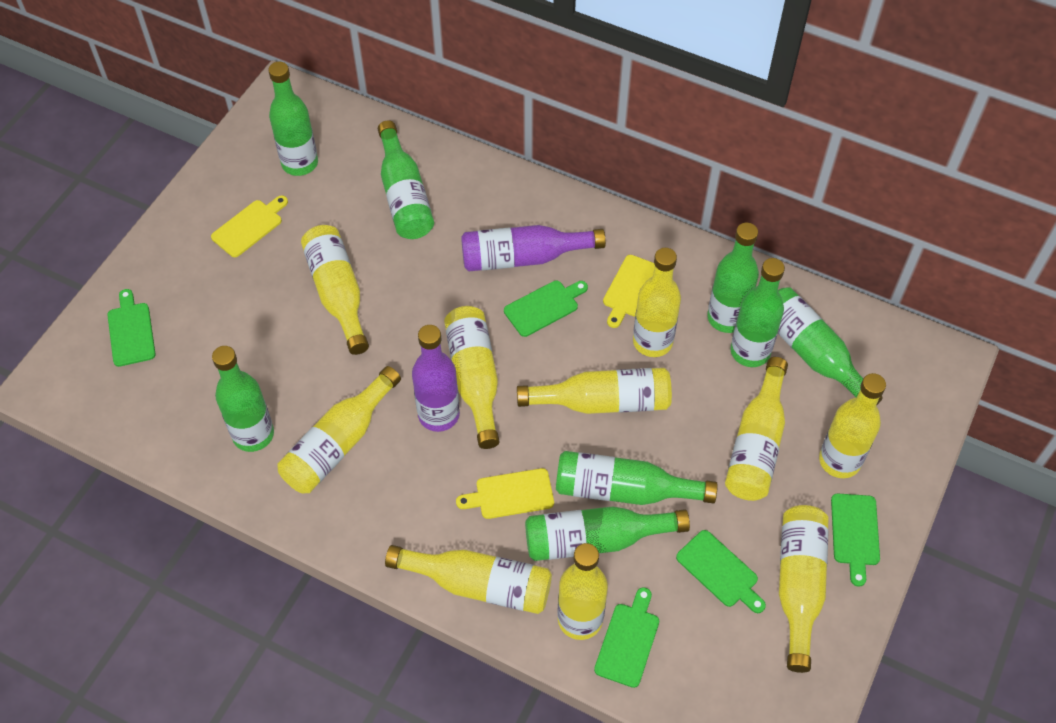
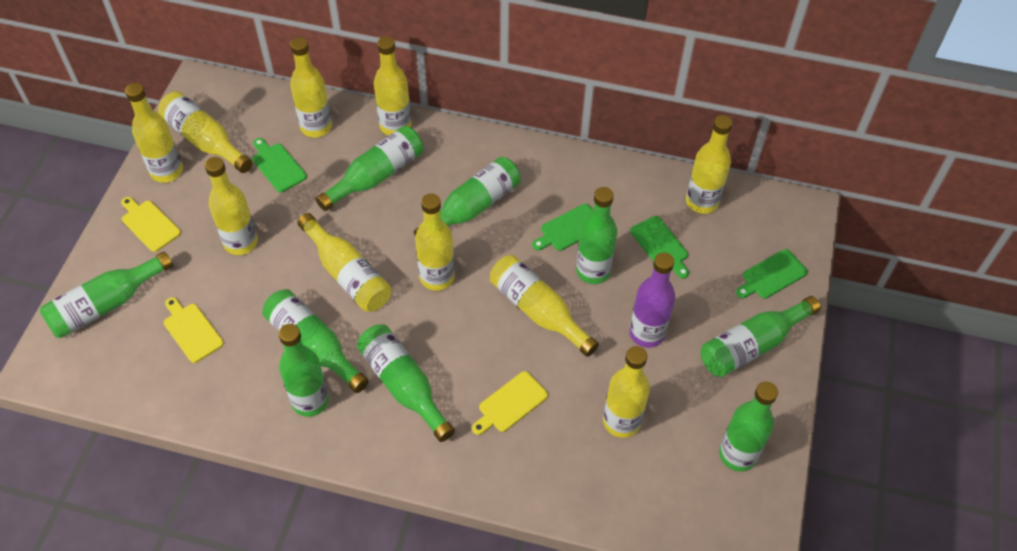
green bottle: [212,346,274,452] [268,62,318,176] [378,121,434,239] [525,506,690,561] [556,451,718,505] [707,223,759,333] [730,258,785,367] [778,287,883,406] = 8 -> [40,251,173,338] [263,289,369,393] [279,324,329,417] [316,126,423,211] [357,324,455,442] [414,157,521,235] [576,187,617,284] [701,296,821,377] [719,381,778,472] = 9
green cutting board: [107,289,155,367] [504,281,588,337] [594,587,659,688] [676,530,766,613] [831,493,880,587] = 5 -> [252,138,307,193] [532,204,593,251] [630,216,689,278] [736,249,808,299] = 4
purple bottle: [412,325,460,432] [461,225,606,271] = 2 -> [630,252,675,348] = 1

